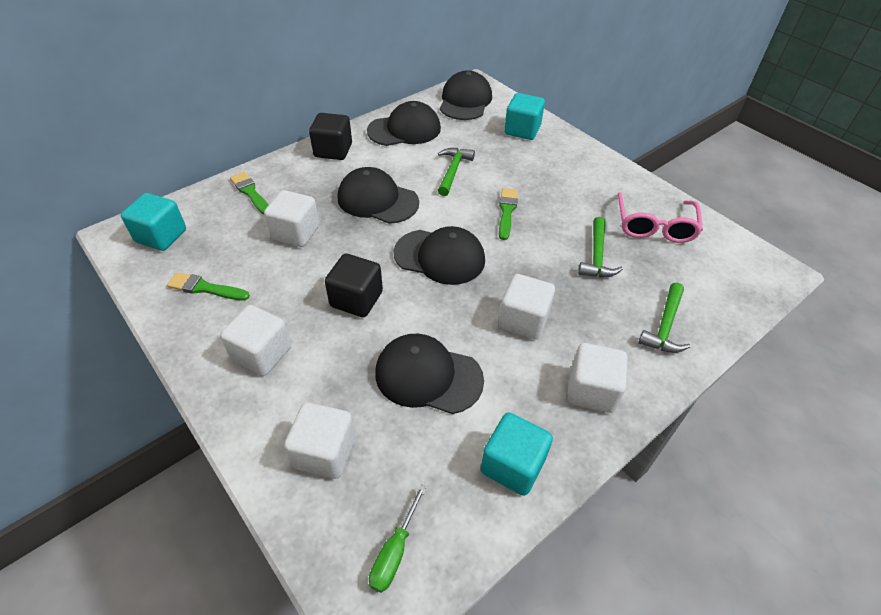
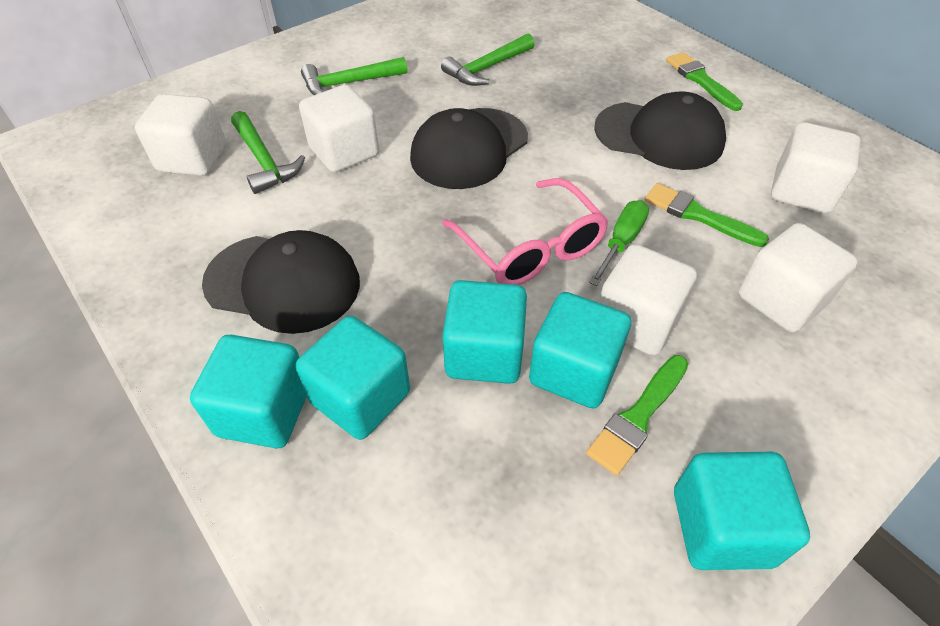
black cap: [338,167,419,224] [367,101,441,146] [375,334,484,414] [394,226,485,285] [440,70,492,120] = 5 -> [202,230,360,334] [410,108,528,189] [594,91,726,170] = 3
black cube: [309,113,352,160] [325,253,383,317] = 2 -> none = 0
turquoise cube: [121,193,186,251] [481,412,553,496] [504,93,545,140] = 3 -> [190,335,307,448] [295,316,410,440] [443,280,527,384] [529,292,631,408] [674,452,810,570] = 5

